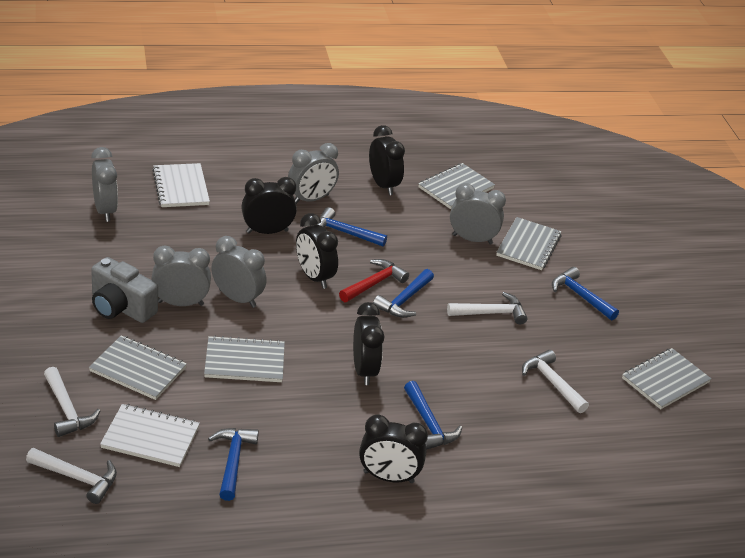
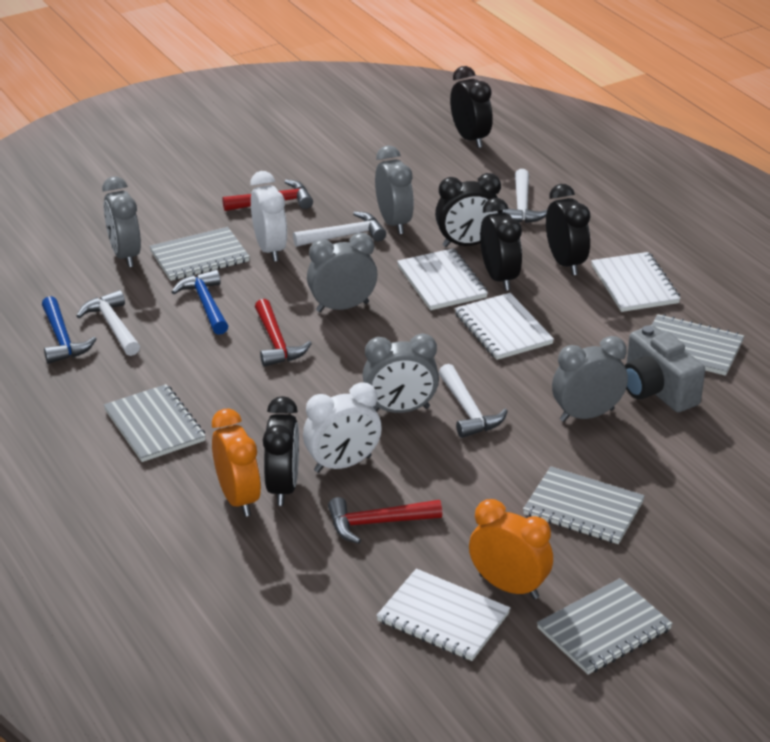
blue hammer: [208,428,259,501] [316,207,387,247] [373,269,434,318] [404,381,462,450] [552,267,619,320] = 5 -> [42,296,96,364] [172,270,228,335] = 2
orange clock: none = 0 -> [212,409,261,517] [469,499,553,599] = 2
red hammer: [339,259,409,302] = 1 -> [222,179,313,211] [255,299,312,367] [328,497,442,544] = 3
white clock: none = 0 -> [250,171,287,262] [303,382,382,473] = 2
white notebook: [100,404,200,467] [152,163,210,207] = 2 -> [376,568,510,661] [397,248,488,310] [455,293,554,360] [591,252,681,312] = 4

